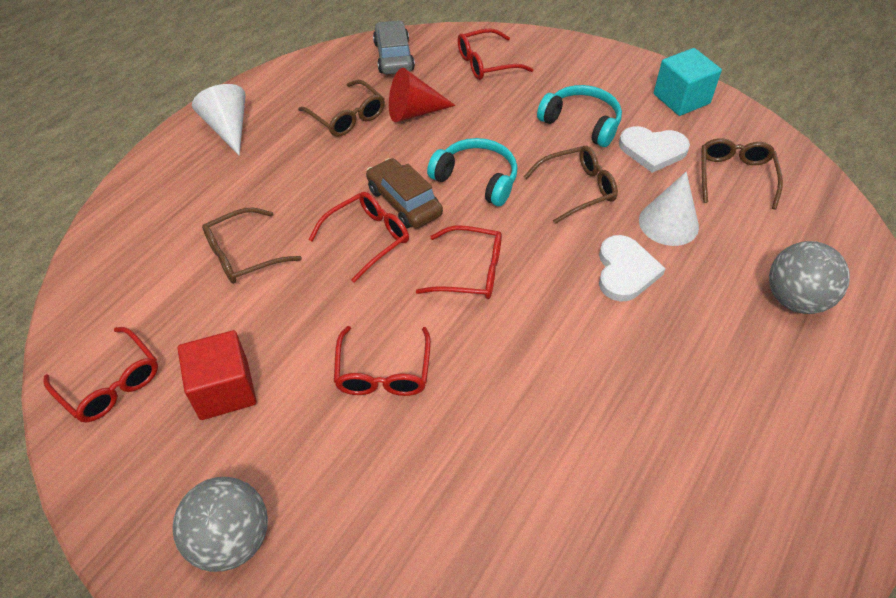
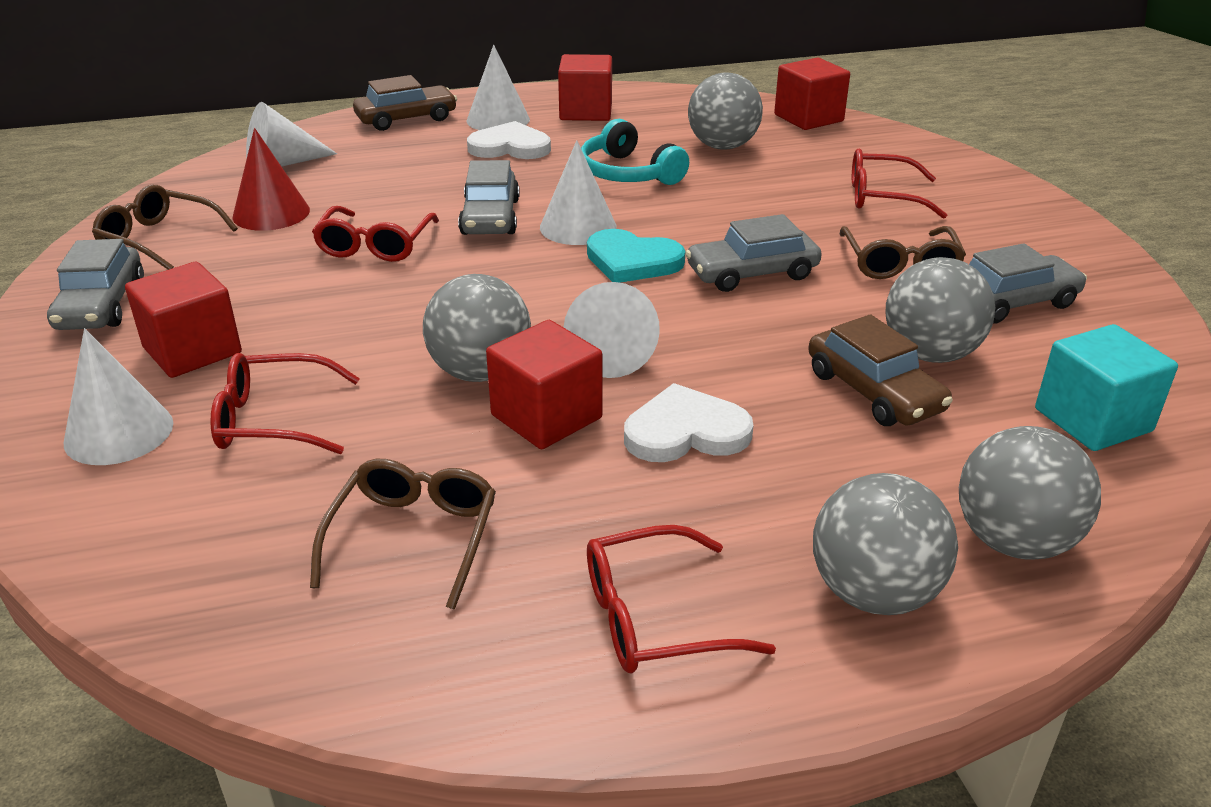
brown car: [366,158,443,229] = 1 -> [353,75,457,131] [808,314,953,426] = 2
brown glasses: [202,208,302,284] [298,80,385,137] [524,146,618,224] [701,138,783,209] = 4 -> [92,185,238,270] [310,459,496,610] [840,226,966,279] = 3
grey ball: [172,477,268,572] [769,241,850,314] = 2 -> [423,274,531,382] [688,72,763,150] [813,473,958,615] [886,257,995,363] [959,426,1101,560] = 5
grey car: [373,20,415,74] = 1 -> [47,239,144,330] [458,160,520,235] [685,214,822,292] [969,243,1087,324] = 4
red cube: [178,330,256,420] = 1 -> [125,262,242,378] [486,320,603,449] [558,54,612,121] [774,58,850,130] = 4
red glasses: [43,327,158,423] [308,192,409,283] [334,326,431,396] [416,225,502,299] [458,28,533,80] = 5 -> [210,353,360,454] [312,206,439,262] [587,525,776,674] [852,149,947,219] = 4
turquoise headphones: [427,138,518,206] [537,85,622,147] = 2 -> [581,119,689,185] = 1
turquoise heart: none = 0 -> [587,229,685,283] = 1
white cone: [192,84,246,156] [639,172,699,246] = 2 -> [64,328,173,465] [246,102,337,167] [466,45,530,130] [540,140,617,245] [564,282,660,378] = 5

